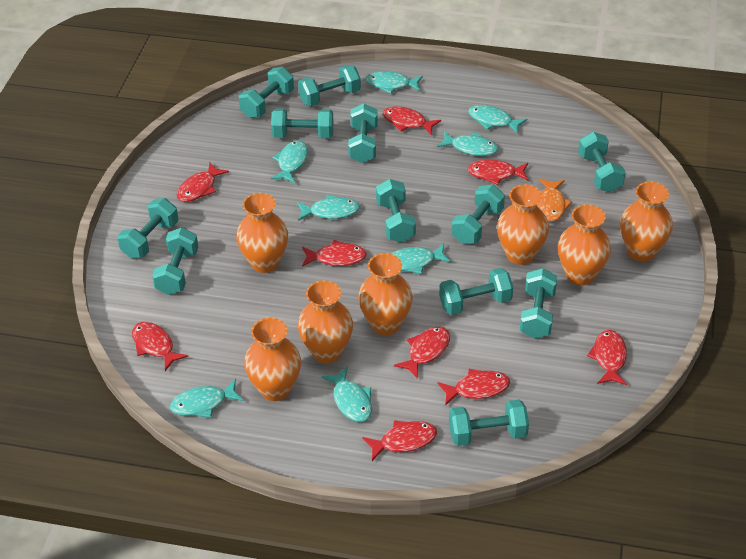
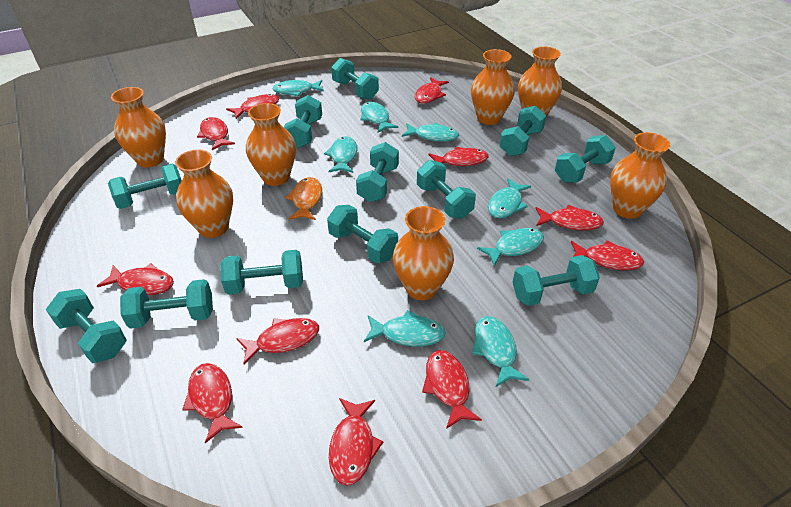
red fish: [132,322,188,371] [177,162,229,202] [302,240,367,266] [362,420,437,461] [382,106,441,134] [394,327,450,379] [437,369,510,406] [467,160,529,185] [587,330,627,385] = 9 -> [97,263,174,295] [182,363,243,443] [197,117,235,150] [226,94,279,119] [236,318,319,365] [329,398,384,486] [415,77,449,104] [422,350,482,429] [428,147,489,166] [535,205,604,231] [571,241,644,270] = 11

